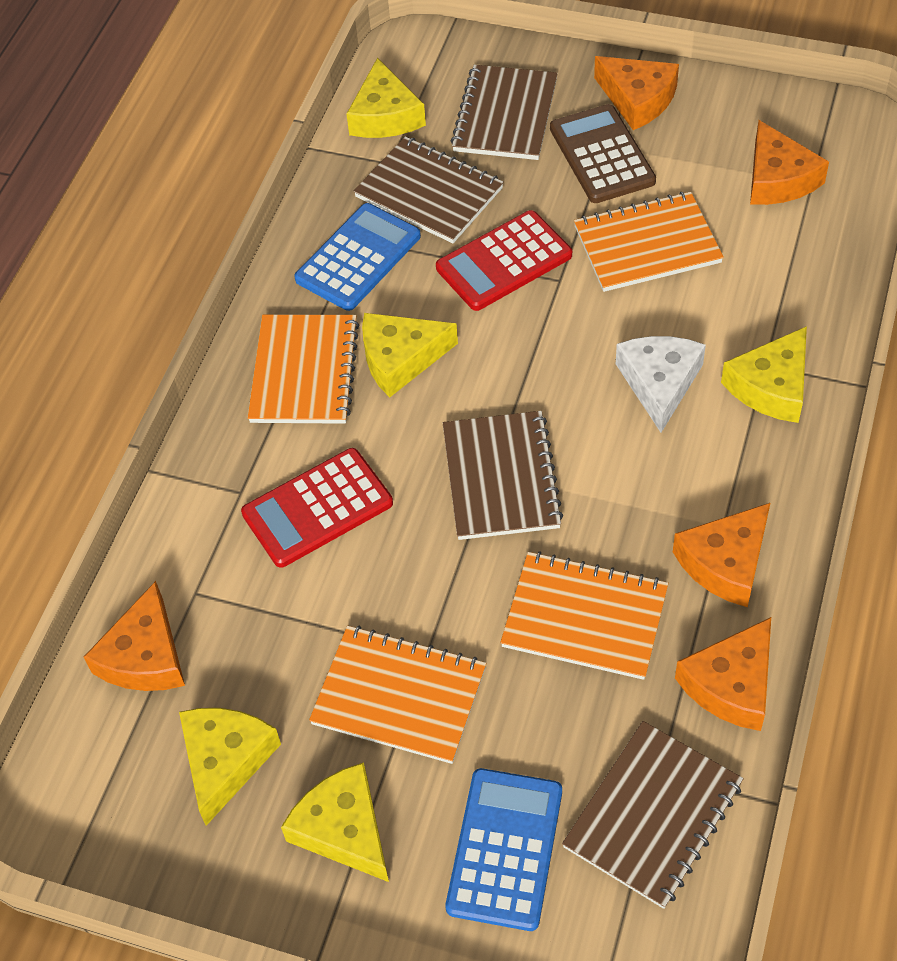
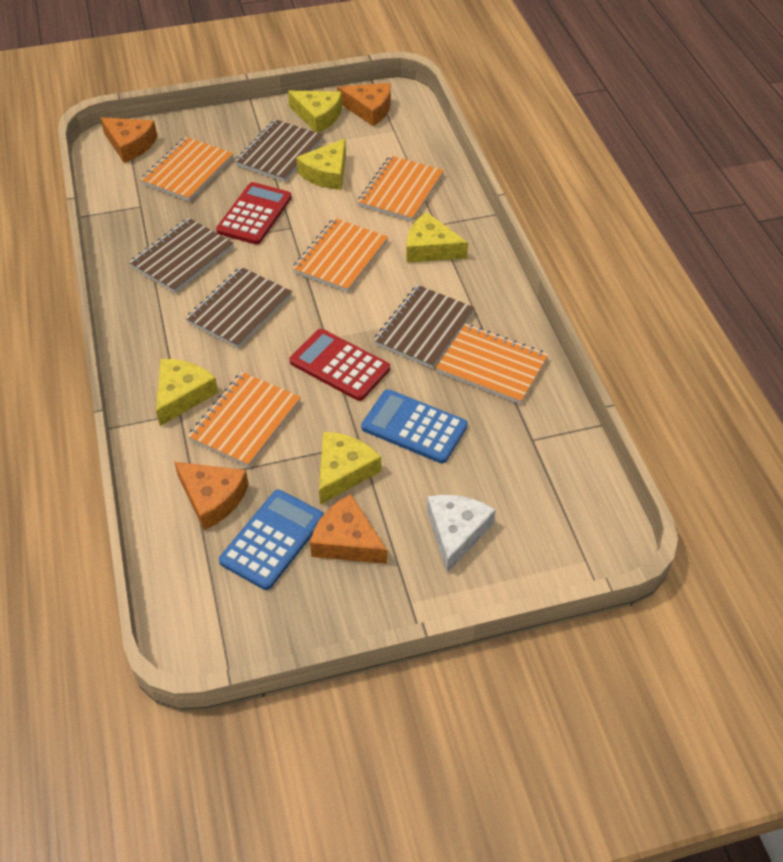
brown calculator: [550,104,656,203] = 1 -> none = 0
orange cheese: [84,581,185,691] [594,56,679,130] [673,503,770,607] [675,617,771,731] [750,120,829,205] = 5 -> [100,117,158,163] [174,462,248,530] [310,494,387,564] [337,83,391,126] = 4
orange notebook: [248,315,359,424] [309,626,486,764] [500,551,668,680] [574,192,724,292] = 4 -> [140,137,233,201] [188,372,301,467] [292,218,388,292] [358,155,444,221] [436,324,548,404] = 5

